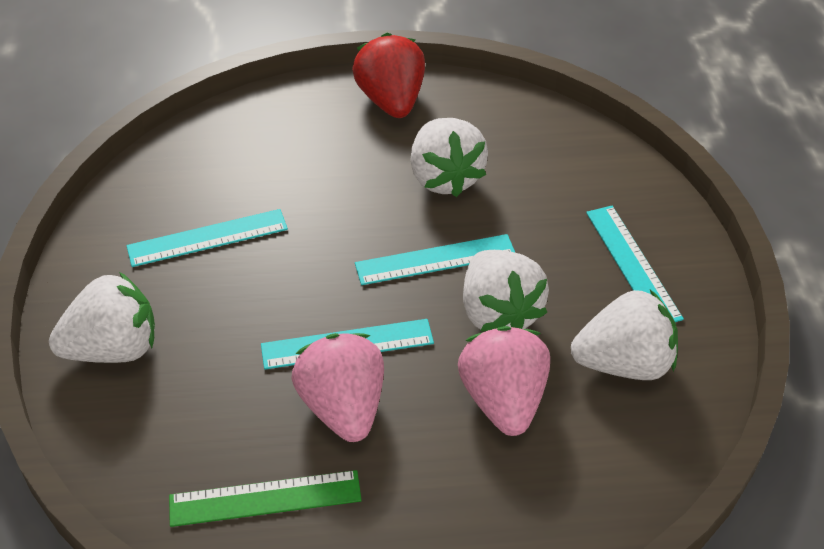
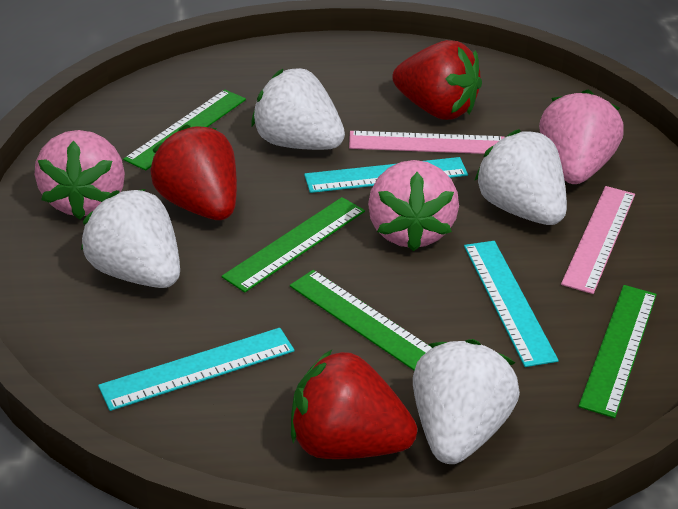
green ruler: [169,470,362,527] = 1 -> [123,89,246,171] [222,197,365,293] [290,270,432,371] [579,285,657,418] = 4
pink ruler: none = 0 -> [349,131,505,154] [561,186,635,294] = 2
pink strawberry: [291,333,384,442] [458,326,550,436] = 2 -> [35,130,125,220] [368,160,459,252] [539,89,624,184] = 3
red strawberry: [352,33,425,118] = 1 -> [150,124,237,220] [291,350,417,459] [392,40,482,120] = 3
turquoise ruler: [127,209,288,267] [261,319,434,369] [355,234,515,285] [586,206,684,322] = 4 -> [98,328,295,411] [304,157,468,193] [464,241,559,367] = 3

